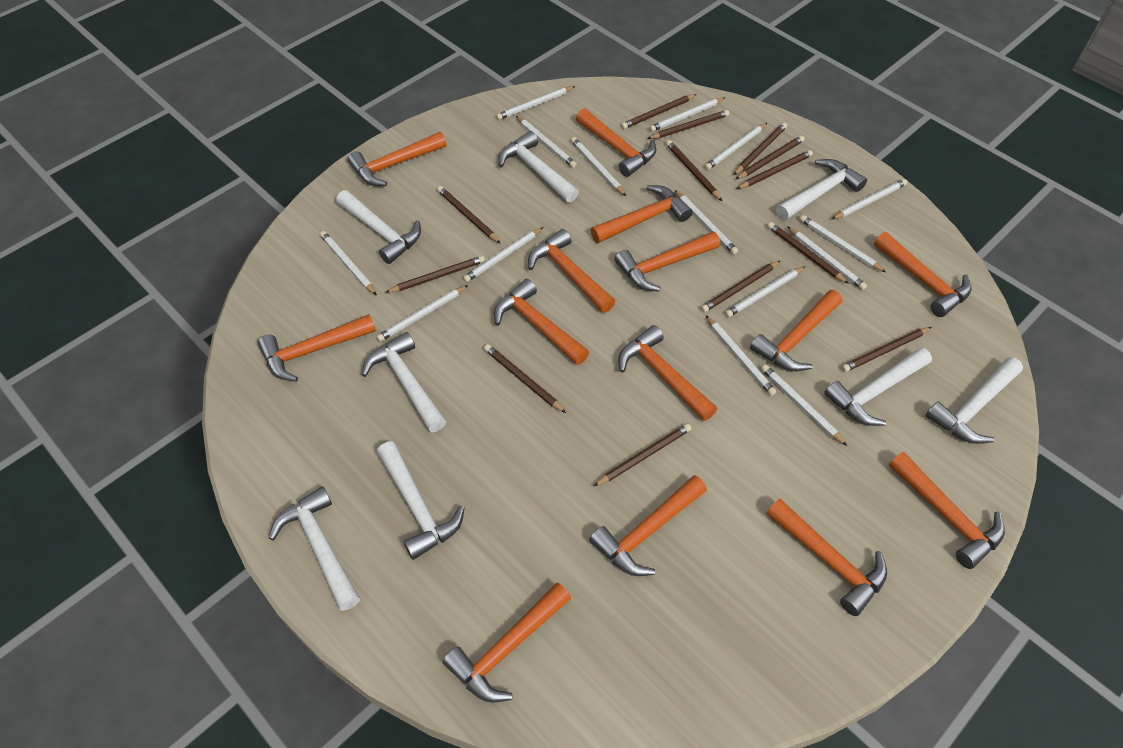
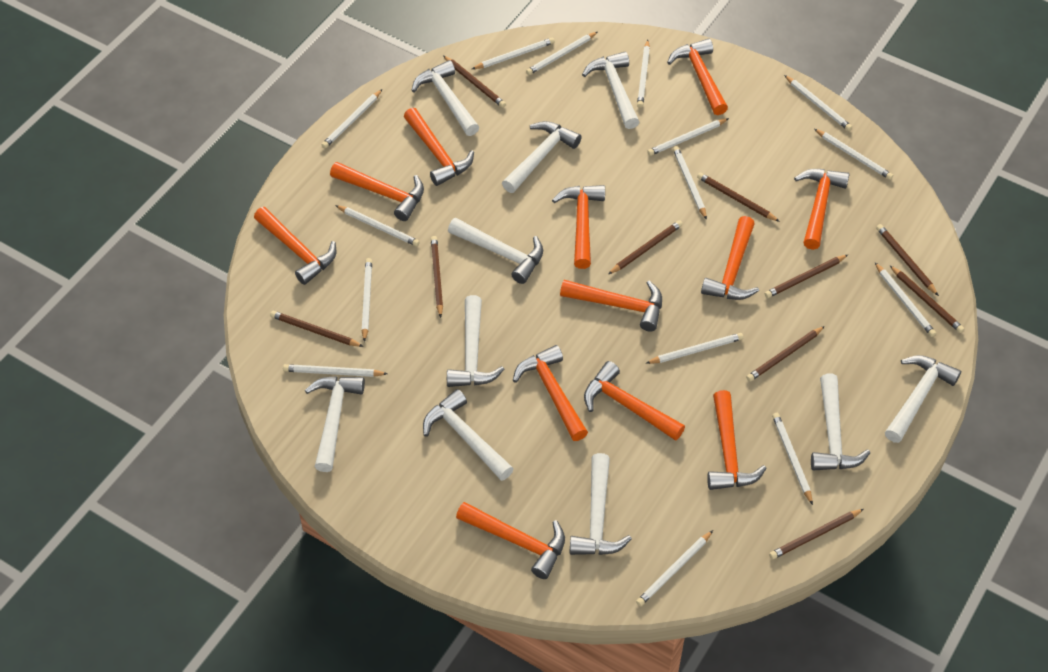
brown pencil: [385,256,485,293] [437,186,501,244] [484,344,566,413] [594,423,692,486] [621,94,697,129] [647,110,729,139] [666,140,722,201] [701,260,781,312] [734,123,787,175] [736,136,804,179] [737,150,813,189] [768,222,849,284] [841,327,931,372] = 13 -> [270,311,364,347] [431,236,443,318] [443,56,506,108] [608,220,683,274] [697,173,780,222] [746,326,825,382] [765,255,848,298] [769,509,864,559] [876,224,939,296] [890,266,964,333] = 10
orange hammer: [258,314,376,382] [347,132,447,186] [442,582,571,703] [494,279,589,365] [528,229,616,313] [576,108,656,177] [589,475,707,576] [591,185,693,243] [614,231,720,292] [618,325,717,421] [750,290,842,371] [767,499,887,616] [874,232,971,317] [889,452,1005,569] = 14 -> [254,207,336,285] [330,162,424,221] [404,108,474,186] [456,502,565,579] [513,345,588,441] [552,185,605,269] [560,280,662,332] [584,361,685,441] [667,38,728,115] [701,216,759,300] [707,390,767,490] [794,169,849,250] = 12
white hammer: [269,486,360,611] [336,190,421,264] [361,332,446,432] [377,441,465,560] [498,131,579,202] [776,159,867,220] [824,347,932,426] [926,357,1023,444] = 8 -> [305,376,365,472] [411,60,479,136] [423,389,514,481] [447,295,504,387] [448,218,543,284] [502,121,581,193] [569,453,632,555] [582,51,639,129] [811,374,870,471] [885,355,961,443] = 10

